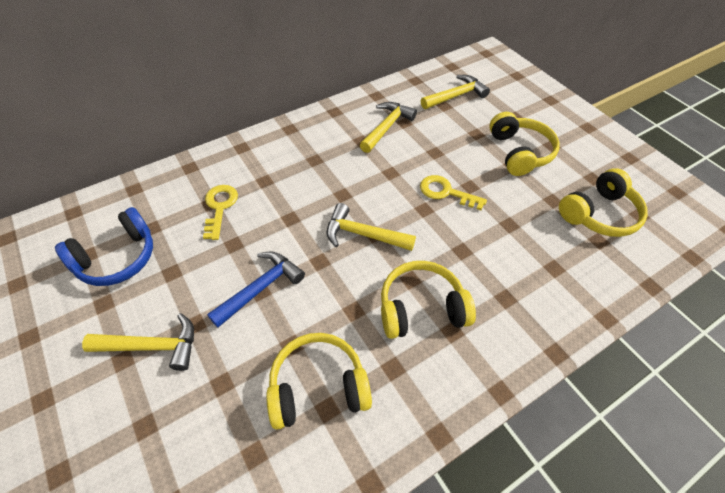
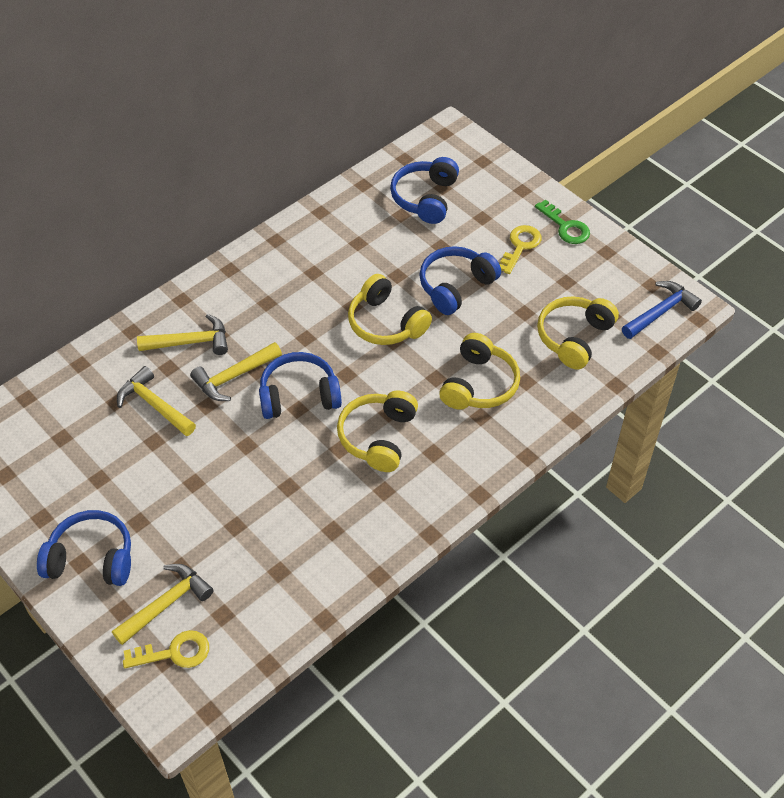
blue headphones: [55,207,153,286] = 1 -> [37,510,131,586] [259,352,342,419] [390,157,459,224] [419,246,501,315] = 4
green key: none = 0 -> [535,199,590,244] = 1

